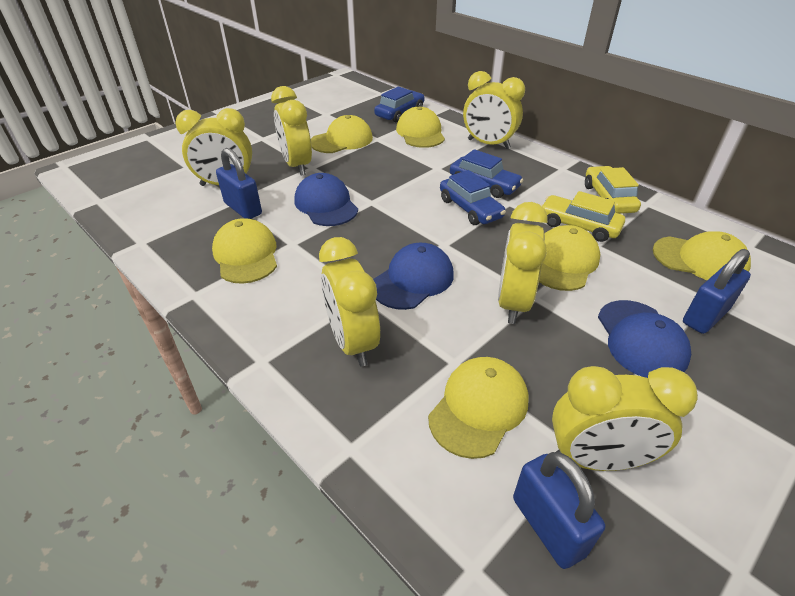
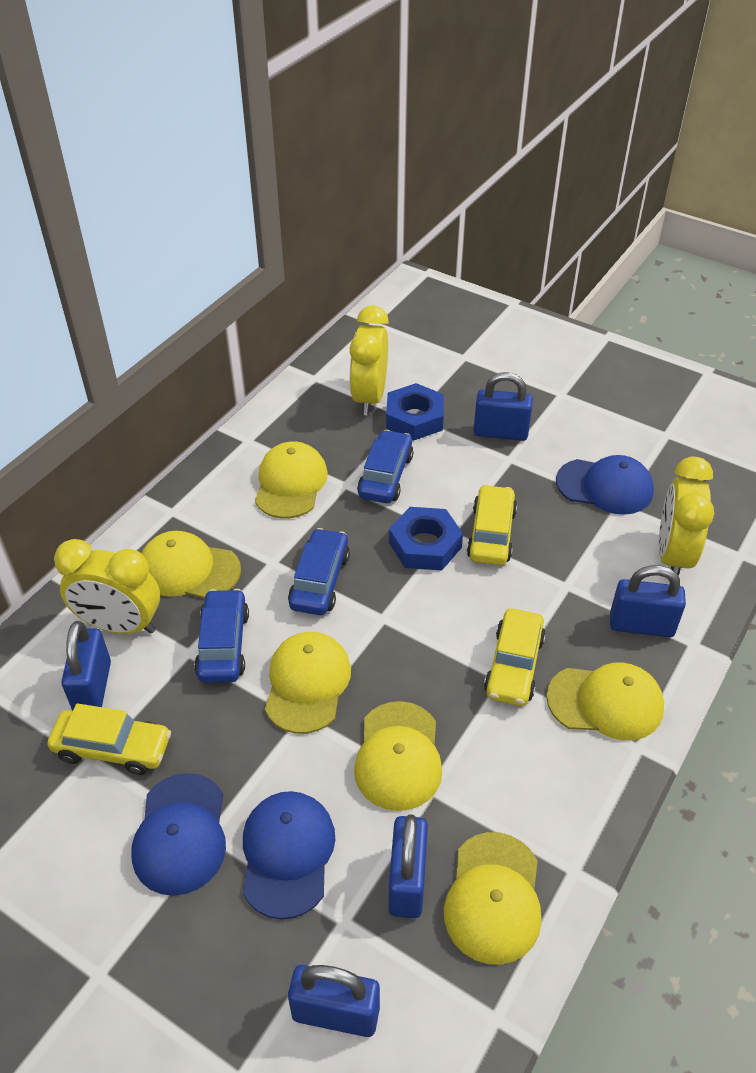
blue nut: none = 0 -> [386,383,444,440] [389,507,463,571] = 2
blue padlock: [216,148,262,219] [513,452,605,569] [683,249,751,334] = 3 -> [61,621,111,711] [288,965,380,1037] [388,814,428,918] [474,372,533,441] [610,565,686,637] = 5
yellow car: [541,191,625,242] [585,166,641,214] = 2 -> [48,703,171,775] [467,484,517,565] [484,608,546,706] = 3
yellow clock: [175,108,252,186] [271,86,312,176] [319,237,380,366] [463,71,525,149] [498,202,548,324] [552,366,698,471] = 6 -> [54,539,160,634] [350,305,389,415] [659,457,714,576] = 3

